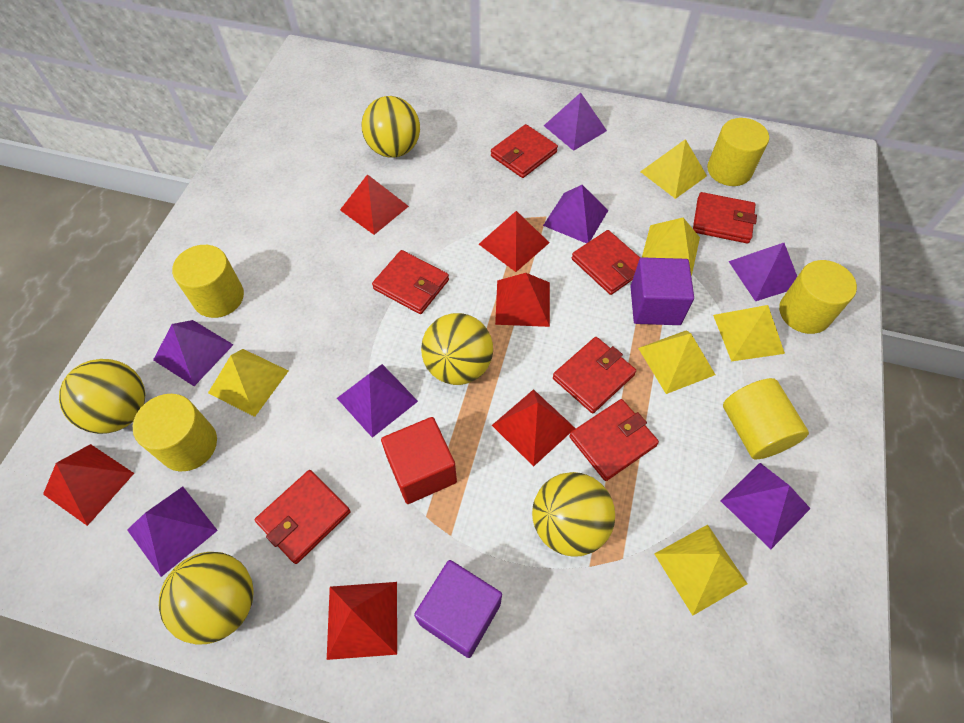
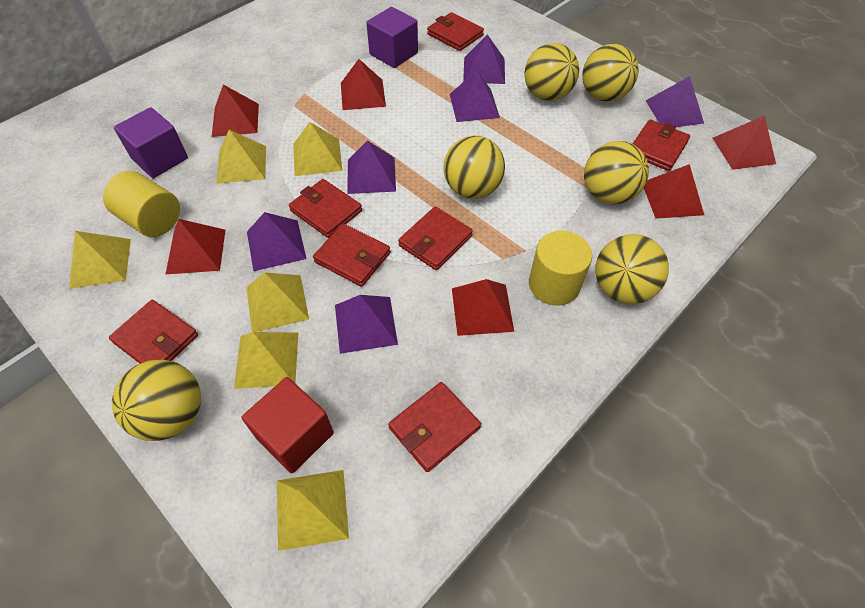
purple pyramid: [127,487,218,577] [153,320,233,386] [337,364,418,438] [543,185,608,244] [544,93,607,151] [720,463,811,549] [728,243,797,301] = 7 -> [247,212,307,271] [335,295,398,354] [347,140,396,194] [450,70,500,122] [463,34,505,84] [646,76,704,127] = 6
yellow ball: [59,359,145,434] [159,552,254,645] [361,96,420,158] [421,313,493,385] [532,472,615,557] = 5 -> [112,360,201,441] [443,135,505,199] [524,43,579,101] [582,44,639,102] [584,141,649,204] [595,234,669,304] = 6
yellow cylinder: [133,394,217,471] [172,245,244,318] [707,118,769,186] [723,378,809,459] [779,260,857,334] = 5 -> [103,171,180,237] [529,231,592,306] = 2

